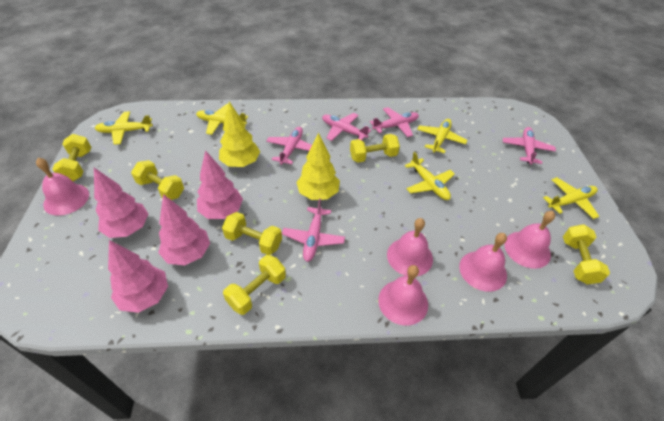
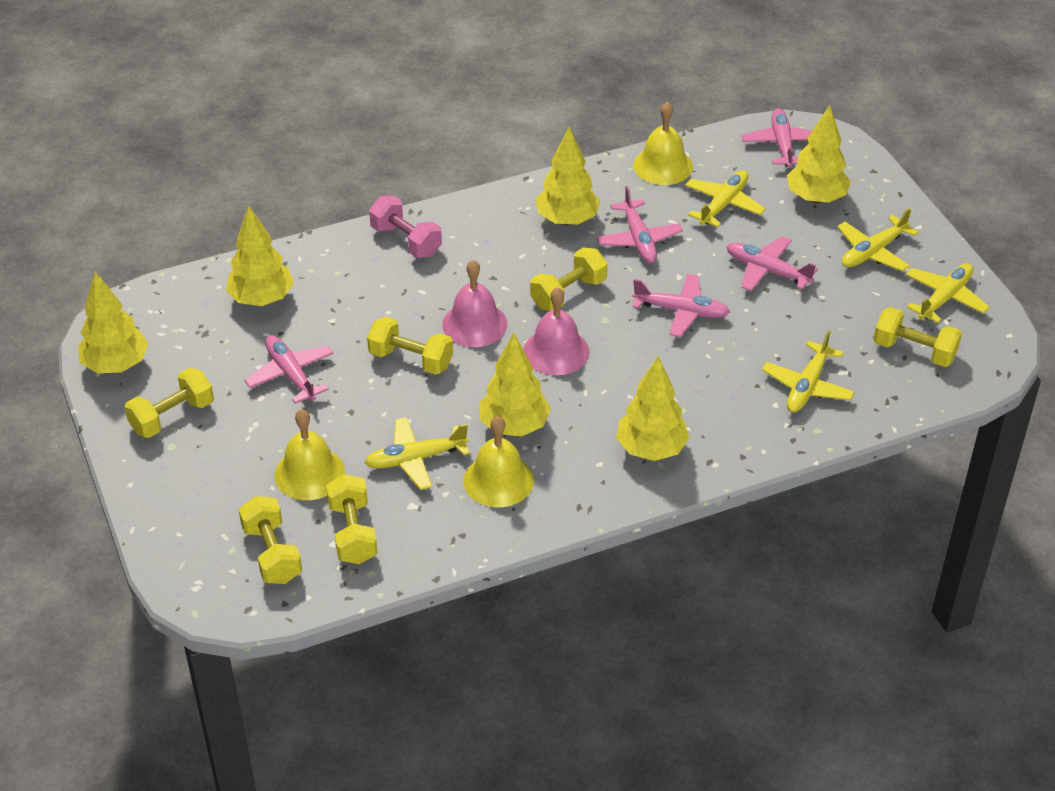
pink bell: [36,158,89,216] [378,265,428,326] [387,218,433,277] [459,233,507,292] [504,211,555,269] = 5 -> [442,260,507,347] [524,287,589,375] = 2
pink dumbbell: none = 0 -> [369,196,442,258] = 1
pink tree: [94,168,148,238] [108,240,168,313] [158,194,210,265] [197,150,243,219] = 4 -> none = 0
yellow bell: none = 0 -> [274,409,345,500] [464,416,534,507] [633,102,693,185] = 3
yellow tree: [219,101,260,167] [296,133,340,200] = 2 -> [78,272,149,373] [226,206,294,306] [480,333,551,437] [536,127,600,225] [616,356,690,461] [787,105,851,203] = 6

